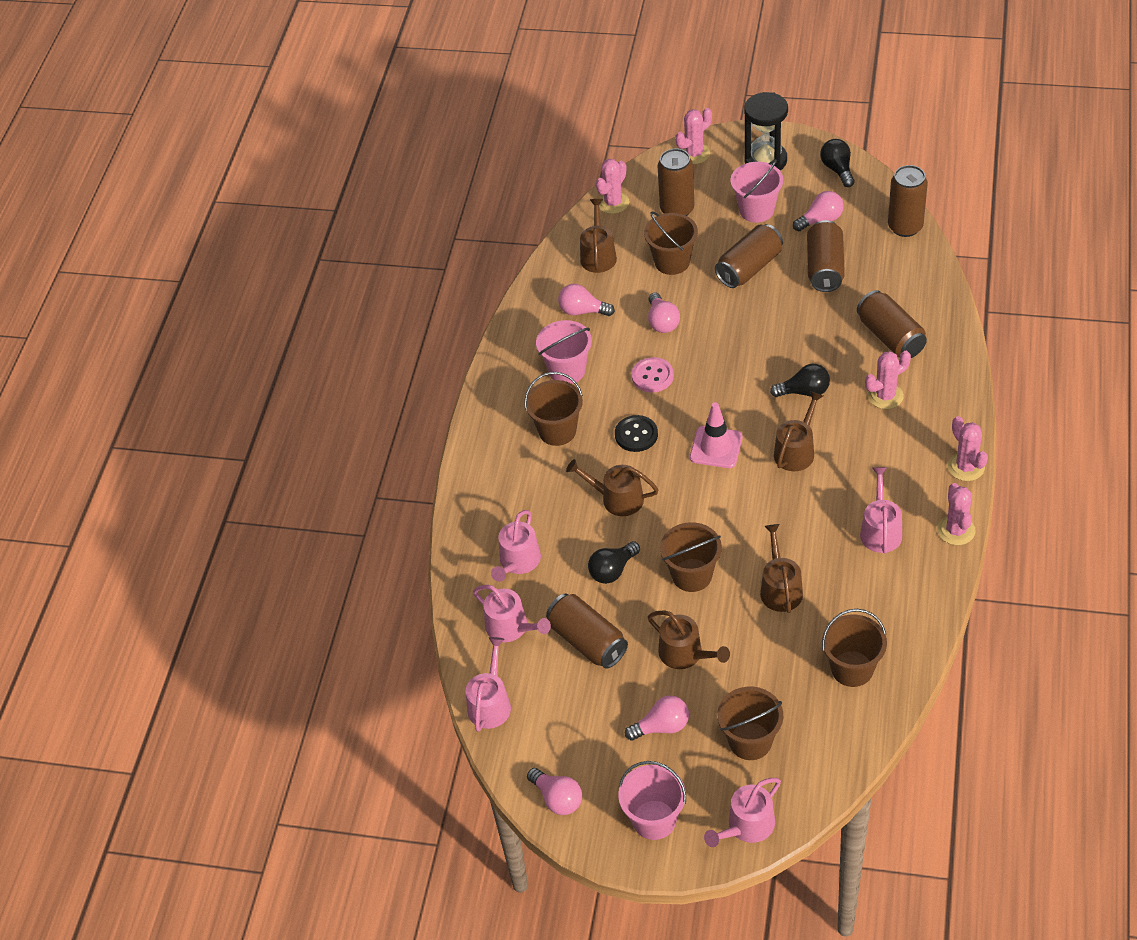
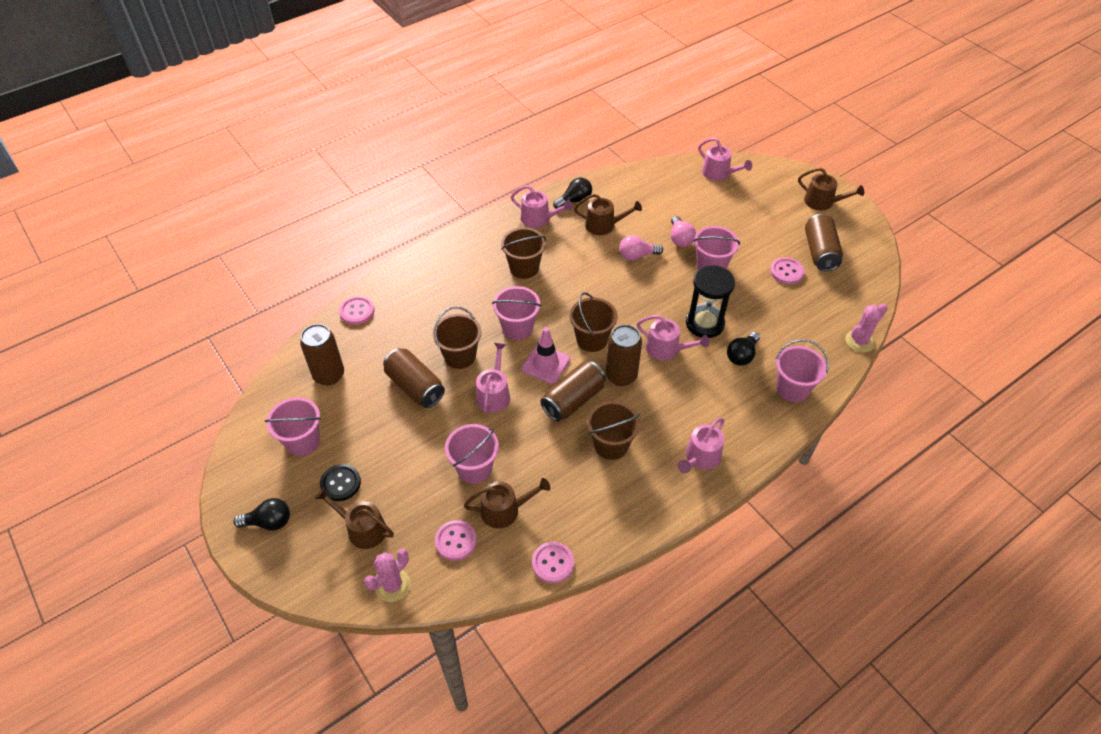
brown bucket: [524,372,583,446] [644,211,698,275] [660,522,722,592] [717,687,783,760] [822,609,887,687] = 5 -> [433,307,482,369] [501,227,546,279] [569,292,618,352] [587,401,640,460] = 4
brown can: [546,593,628,669] [658,148,694,216] [715,224,783,288] [807,220,845,292] [857,290,927,358] [888,165,928,237] = 6 -> [300,324,344,385] [383,348,445,408] [541,361,606,421] [606,325,642,386] [805,214,843,271] = 5
brown watering can: [566,459,659,516] [580,199,617,273] [648,610,730,669] [760,524,803,613] [774,391,823,471] = 5 -> [315,488,394,549] [464,478,550,529] [574,194,642,235] [798,168,864,211] = 4
pink bucket: [536,320,592,384] [618,761,686,840] [731,159,783,223] = 3 -> [265,397,321,456] [445,424,499,484] [492,286,541,340] [693,226,740,270] [776,339,829,402] = 5
pink button: [632,357,674,393] = 1 -> [339,296,375,325] [435,520,477,561] [532,542,574,583] [770,257,805,284] = 4
pink cactus: [596,159,629,214] [675,108,712,164] [865,351,911,409] [937,483,976,545] [948,416,988,481] = 5 -> [364,549,411,602] [845,303,888,352] = 2
pink light bulb: [527,768,582,815] [558,284,615,316] [625,695,689,741] [648,292,680,333] [793,191,844,231] = 5 -> [619,235,663,261] [671,216,696,247] = 2

